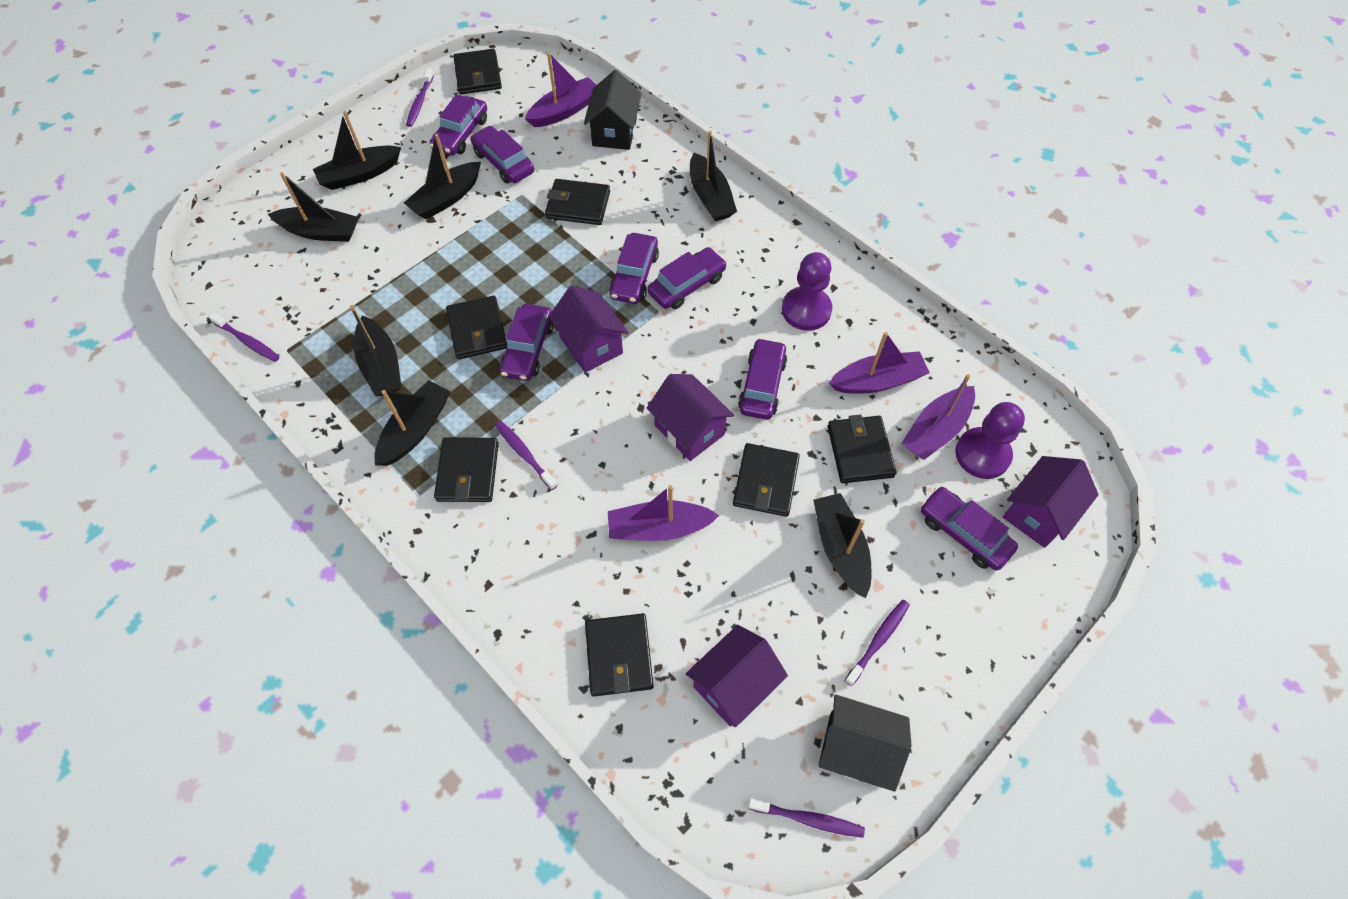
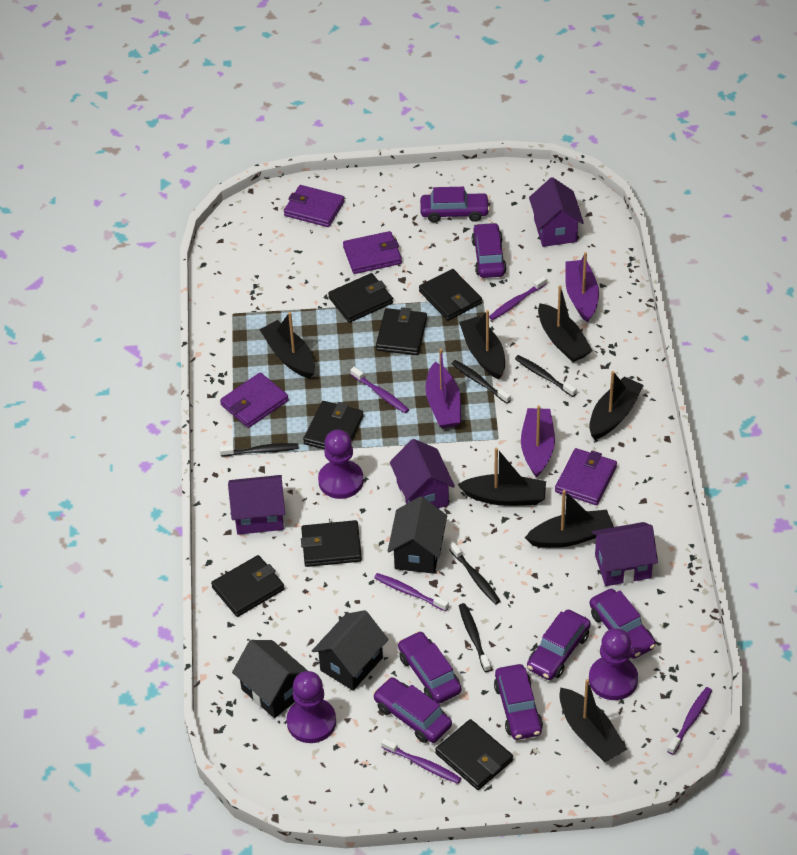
black house: [584,70,642,150] [818,695,912,792] = 2 -> [232,640,308,718] [312,610,389,691] [388,496,447,574] = 3
black toothbrush: none = 0 -> [220,443,299,457] [449,542,500,605] [452,360,511,403] [459,603,491,672] [515,355,577,397] = 5
purple boat: [525,52,596,127] [608,485,719,541] [829,332,930,394] [902,374,975,460] = 4 -> [426,349,461,428] [521,405,555,478] [565,252,599,323] = 3
purple pawn: [782,252,832,331] [955,402,1025,479] = 2 -> [287,671,336,743] [318,430,364,499] [589,628,638,700] = 3
purple wallet: none = 0 -> [220,372,289,428] [284,185,345,227] [343,231,402,274] [555,448,617,505] = 4

